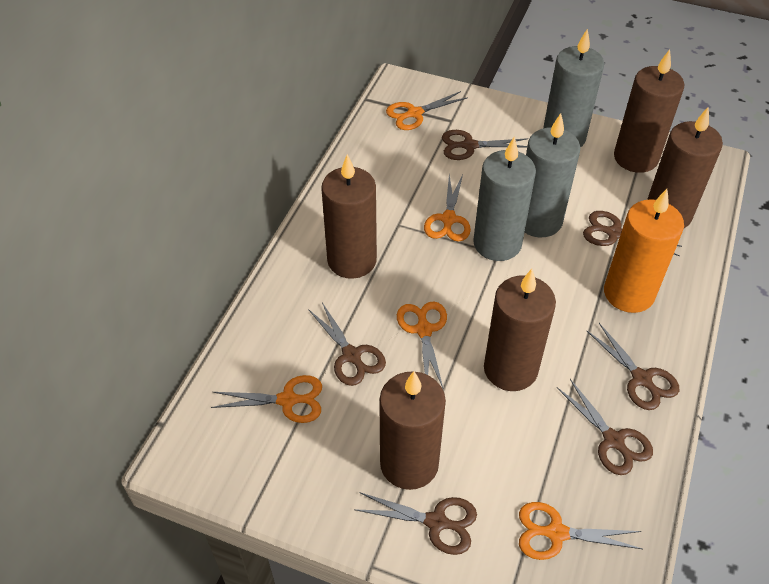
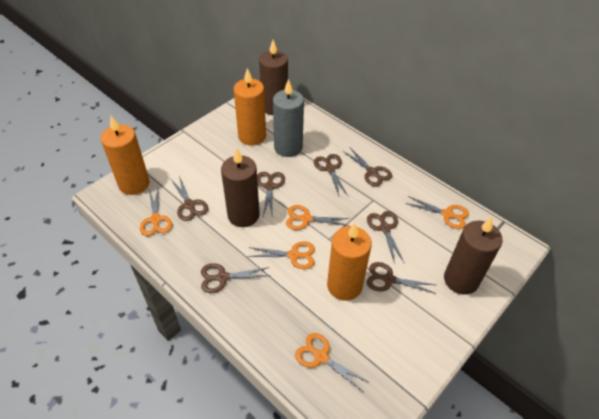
brown candle: [321,154,377,279] [379,371,446,490] [484,269,556,391] [614,49,684,173] [647,106,723,228] = 5 -> [221,148,260,227] [259,40,288,115] [444,217,503,295] = 3
brown scissors: [308,302,386,386] [354,492,477,555] [442,130,528,160] [557,379,653,475] [583,211,682,256] [587,323,679,410] = 6 -> [170,176,208,221] [201,263,270,293] [257,172,285,218] [314,154,348,196] [343,148,392,187] [367,211,404,264] [367,262,437,294] = 7
grey candle: [473,137,536,261] [524,113,580,237] [543,29,604,148] = 3 -> [273,79,304,157] = 1
orange candle: [604,189,684,313] = 1 -> [101,116,149,195] [234,68,266,146] [327,223,372,301] = 3

